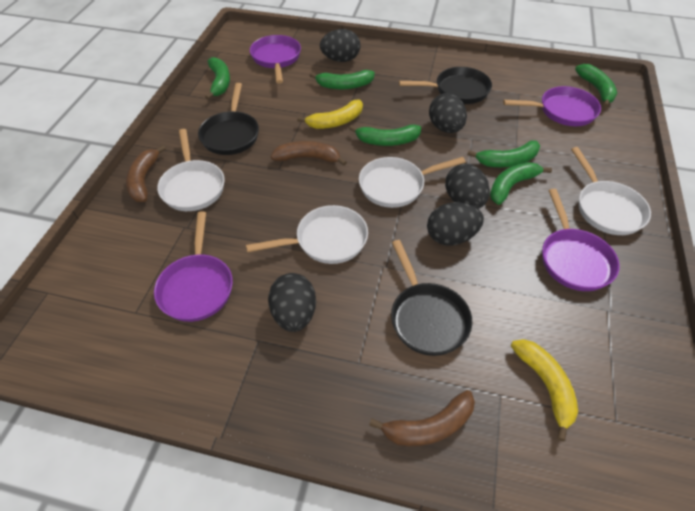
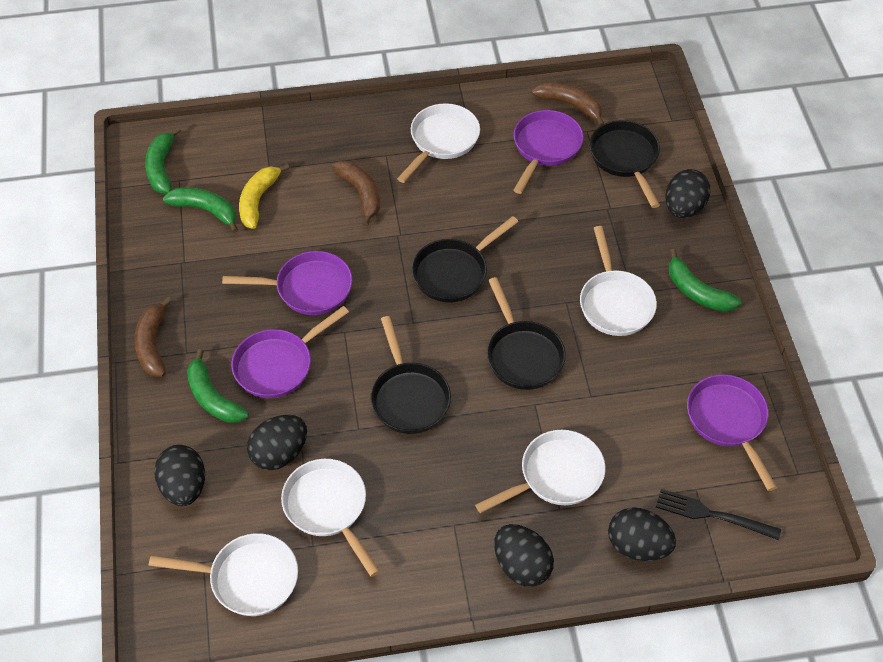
black fork: none = 0 -> [656,489,781,540] = 1
black pan: [198,83,259,155] [391,240,472,356] [399,67,492,104] = 3 -> [371,316,451,434] [412,216,518,303] [487,277,566,390] [589,120,660,208] = 4
green banana: [205,57,230,100] [309,70,375,89] [349,124,421,146] [467,140,540,167] [490,162,552,205] [575,64,617,107] = 6 -> [145,127,181,193] [163,187,238,233] [187,349,249,423] [669,249,741,312] = 4
white pan: [157,129,225,211] [246,205,368,264] [359,157,466,208] [571,147,651,235] = 4 -> [149,533,298,616] [281,459,380,577] [397,103,480,183] [475,430,605,513] [580,226,657,336] = 5
yellow banana: [297,100,363,129] [511,339,578,442] = 2 -> [239,164,289,229] = 1

